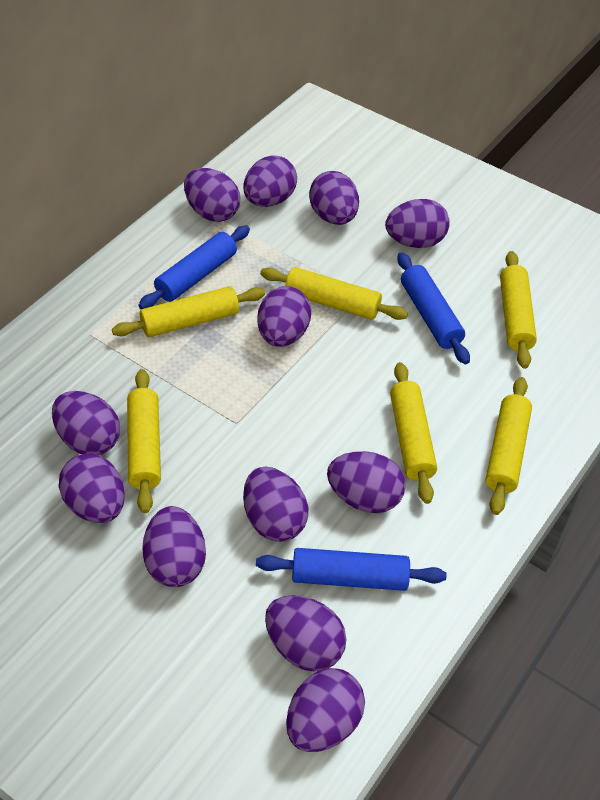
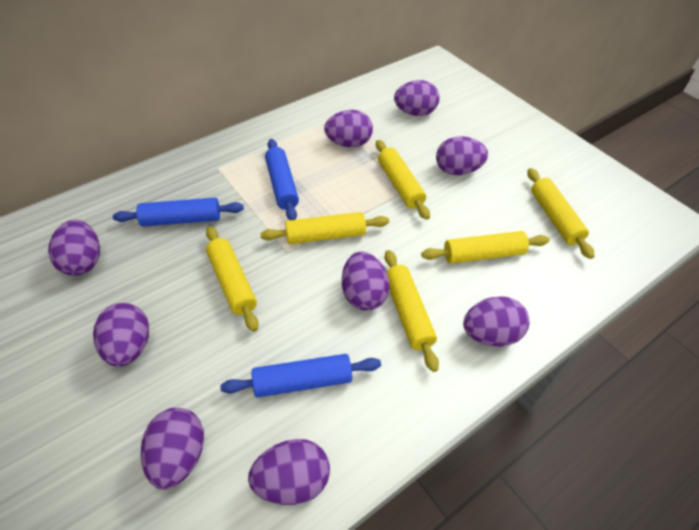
purple egg: [52,391,120,455] [59,453,125,523] [142,506,206,587] [184,168,240,222] [243,156,297,207] [243,467,308,542] [257,286,311,347] [265,595,346,672] [286,668,365,752] [309,171,359,225] [327,451,406,513] [385,199,450,248] = 12 -> [48,220,100,276] [93,303,149,367] [141,408,204,489] [248,439,330,505] [324,110,373,147] [342,251,389,311] [394,80,440,116] [436,136,488,175] [463,296,529,347] = 9

